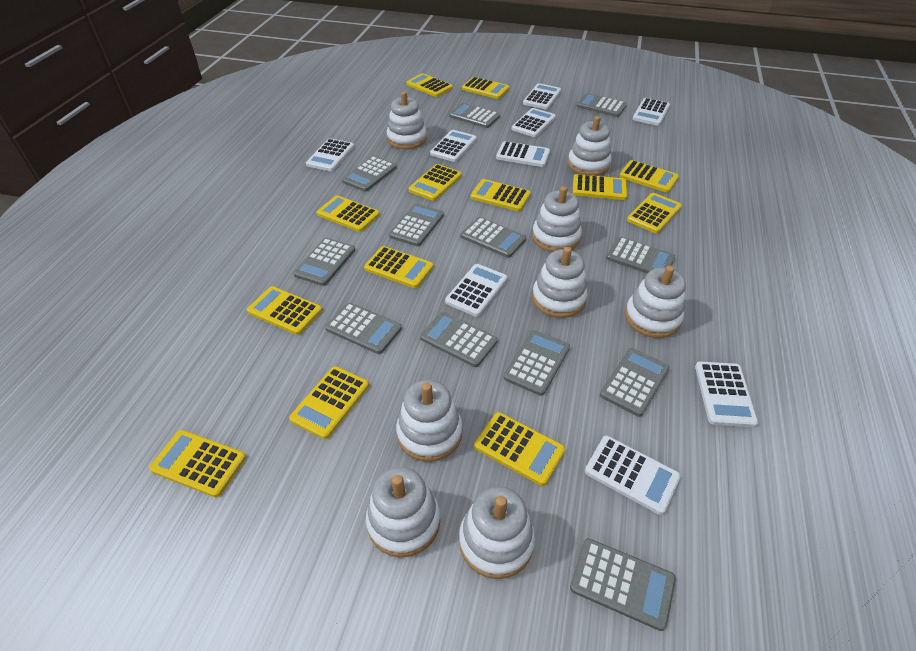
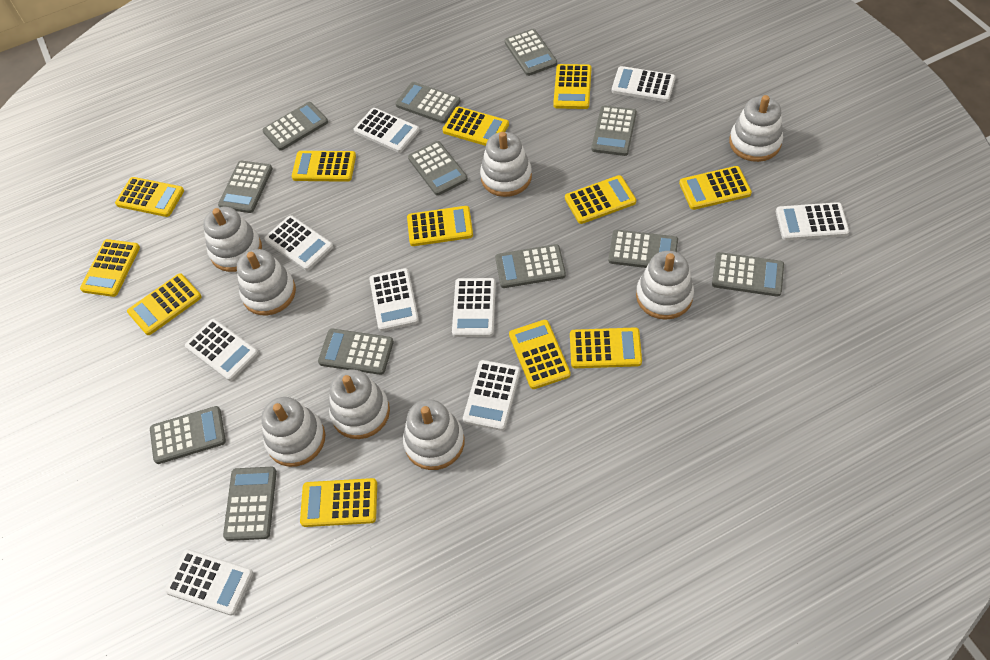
yellow calculator: [149,430,246,498] [247,286,322,335] [289,366,369,439] [317,195,380,232] [364,246,433,288] [406,73,453,97] [409,164,462,201] [462,77,510,99] [470,179,531,211] [474,412,565,486] [572,174,627,200] [619,160,679,193] [627,193,682,233] = 13 -> [80,239,140,297] [115,177,184,217] [127,273,202,335] [292,151,356,182] [300,478,377,527] [407,206,473,246] [442,106,509,146] [509,320,571,389] [553,64,591,109] [565,175,636,224] [570,327,642,368] [679,166,752,210] = 12

